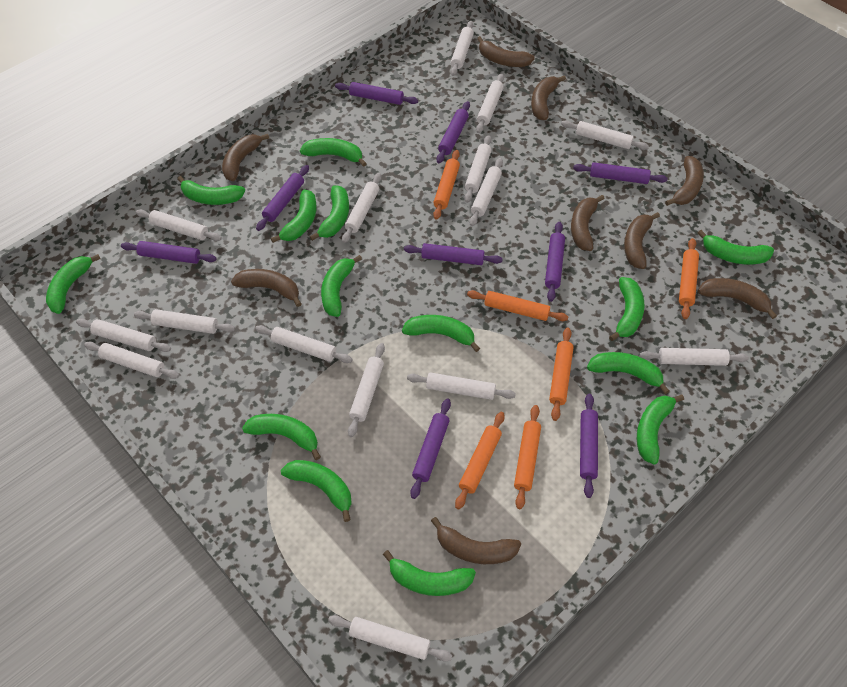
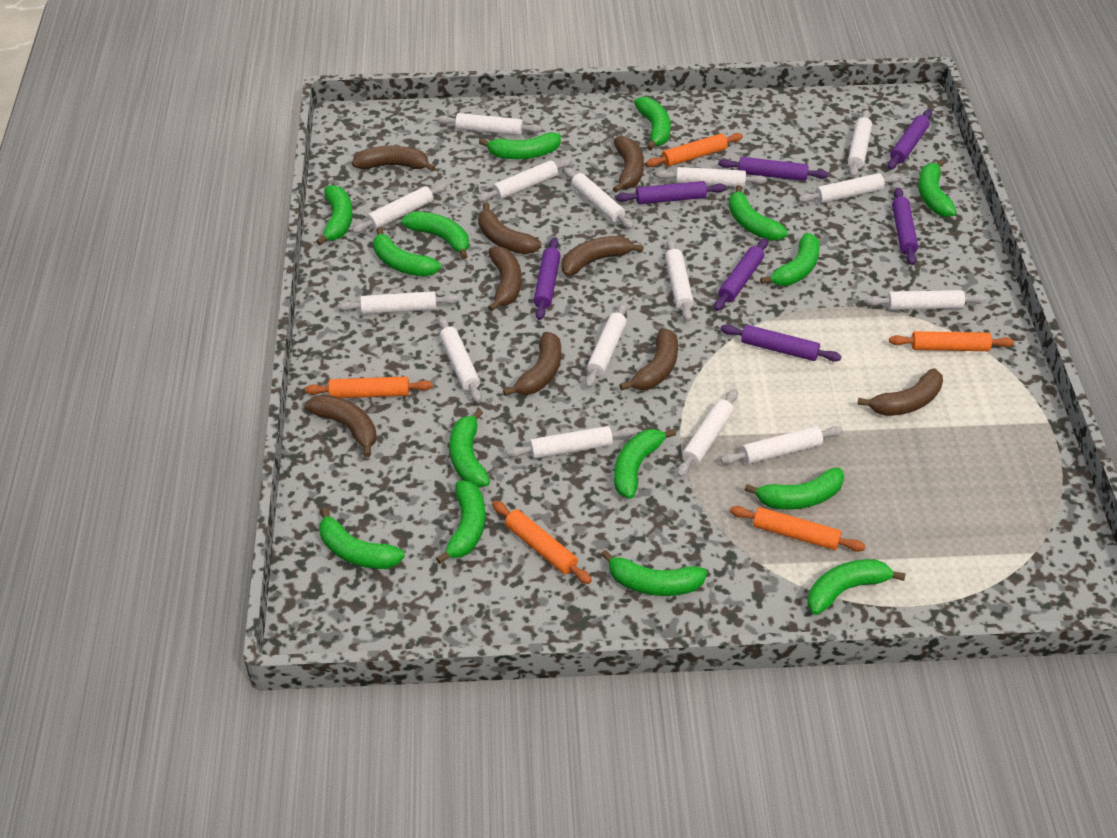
green banana: [46,254,100,314] [177,176,245,205] [242,414,321,460] [271,189,317,243] [281,460,352,522] [300,138,367,167] [310,185,349,241] [321,255,362,317] [383,550,476,596] [402,315,480,352] [587,352,669,394] [609,277,645,341] [637,395,684,464] [698,230,774,265] = 14 -> [316,185,353,245] [319,507,405,569] [373,227,441,277] [401,211,469,259] [436,481,485,564] [450,409,490,487] [479,132,561,159] [601,550,707,596] [614,429,676,499] [634,97,671,151] [729,185,788,241] [745,467,844,510] [760,233,820,286] [807,559,906,615] [918,159,957,217] = 15
orange rolling pin: [433,150,460,220] [455,412,505,509] [467,290,568,321] [514,405,541,509] [549,327,574,421] [679,238,699,319] = 6 -> [305,377,433,398] [492,501,592,584] [646,133,743,167] [730,506,865,552] [889,331,1014,351] = 5
purple rolling pin: [121,241,216,264] [256,165,309,231] [335,82,418,105] [404,243,503,265] [410,398,451,499] [436,101,470,163] [545,222,565,302] [573,162,668,184] [580,394,598,498] = 9 -> [534,237,561,320] [616,181,726,204] [714,238,768,311] [718,157,829,181] [720,324,842,362] [887,109,932,170] [892,188,918,265] = 7

